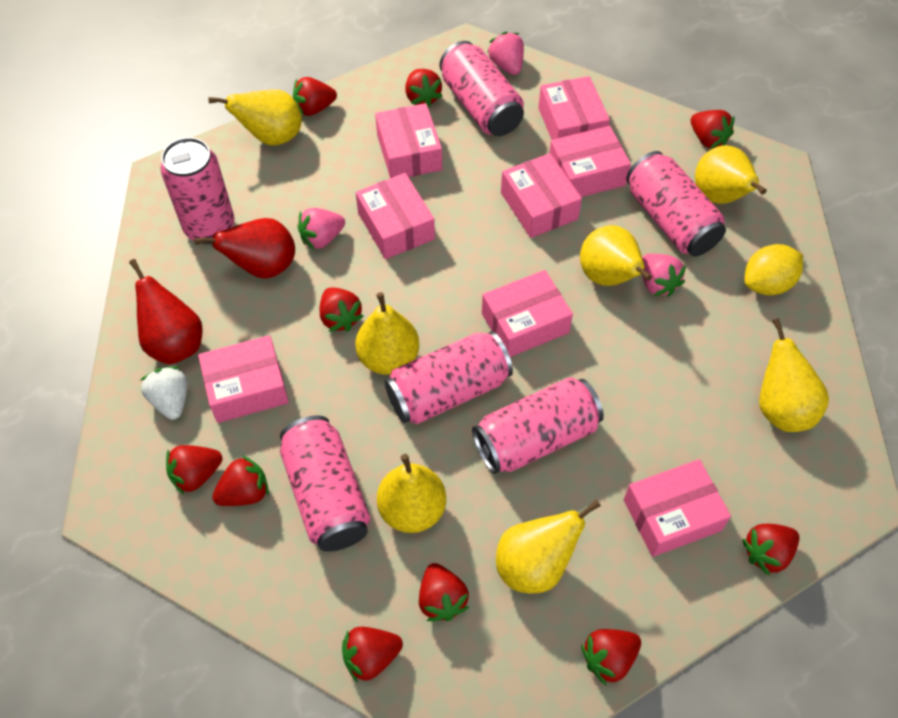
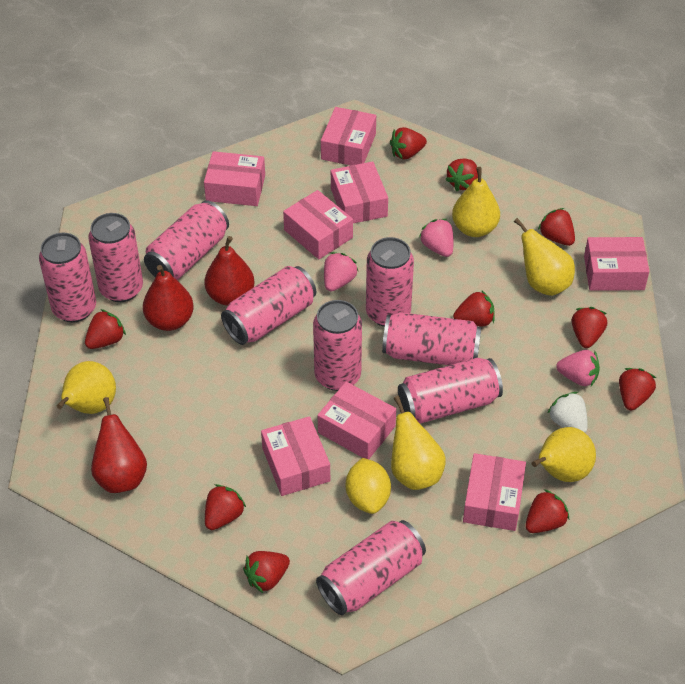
pink can: [160,137,234,244] [280,415,371,552] [385,331,513,424] [440,41,524,136] [472,377,604,474] [626,151,726,257] = 6 -> [39,233,96,323] [88,213,143,302] [144,200,229,280] [221,266,316,345] [313,300,362,391] [316,520,426,615] [366,237,414,327] [382,312,481,365] [398,358,503,424] = 9
red pear: [129,259,203,364] [194,218,295,279] = 2 -> [91,397,147,493] [143,265,194,331] [204,236,254,306] = 3
yellow pear: [208,89,302,146] [355,292,419,375] [377,454,446,533] [496,500,601,594] [580,225,652,286] [695,145,767,204] [759,318,829,432] = 7 -> [57,361,116,414] [391,396,446,490] [452,167,500,237] [514,218,575,296] [532,427,596,482] = 5

